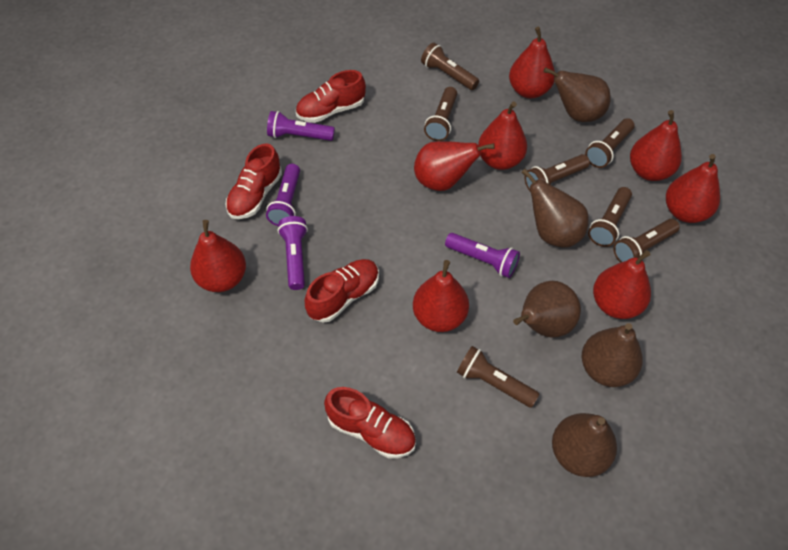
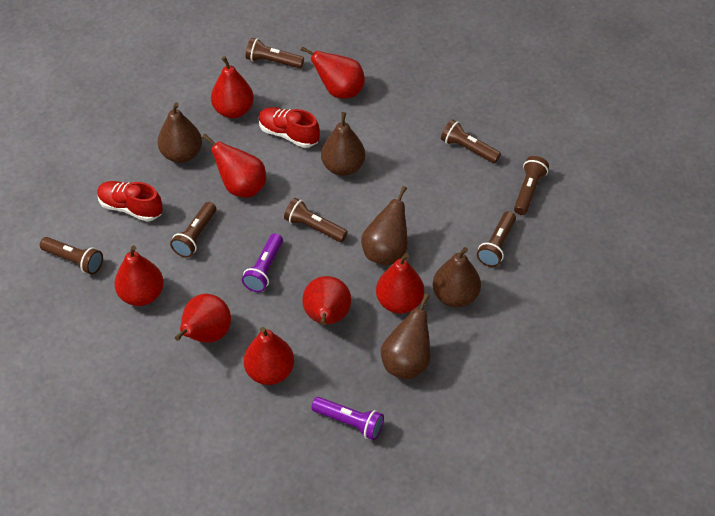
purple flashlight: [266,164,300,226] [267,111,335,141] [278,216,308,290] [445,233,520,278] = 4 -> [242,233,283,292] [311,397,384,440] = 2
red shoe: [225,143,282,219] [296,70,366,123] [305,259,379,323] [324,387,416,459] = 4 -> [97,181,163,221] [259,107,320,148] = 2

